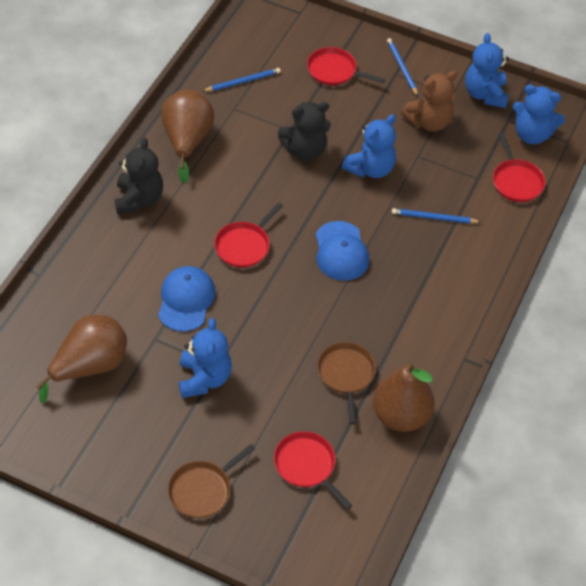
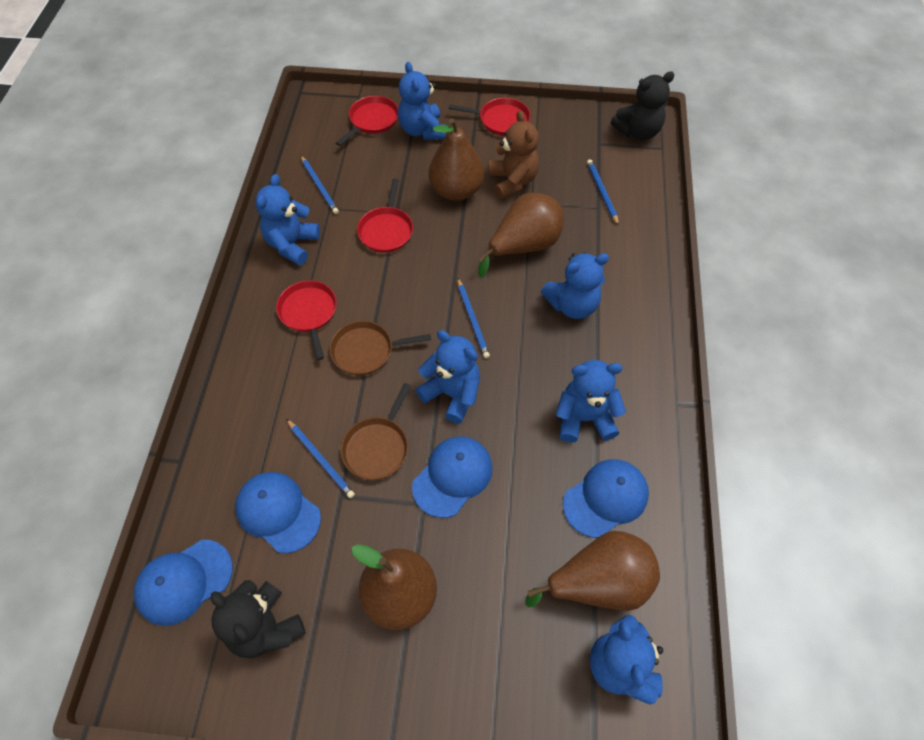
blue cap: [158,266,216,332] [316,221,369,281] = 2 -> [134,539,233,626] [235,472,321,553] [412,436,492,518] [563,459,649,538] = 4
blue pencil: [203,68,281,92] [387,38,418,96] [392,208,481,223] = 3 -> [287,419,355,498] [301,156,339,214] [457,278,490,359] [587,159,619,226] = 4
blue teddy bear: [179,318,232,398] [342,114,396,178] [465,33,509,108] [512,84,565,144] = 4 -> [255,174,320,266] [398,62,446,140] [416,330,480,423] [541,253,609,319] [556,360,626,443] [590,615,663,705] = 6
brown pear: [36,315,127,404] [161,90,215,183] [373,362,435,432] = 3 -> [351,544,437,630] [429,118,484,201] [478,193,564,278] [526,531,660,611] = 4

